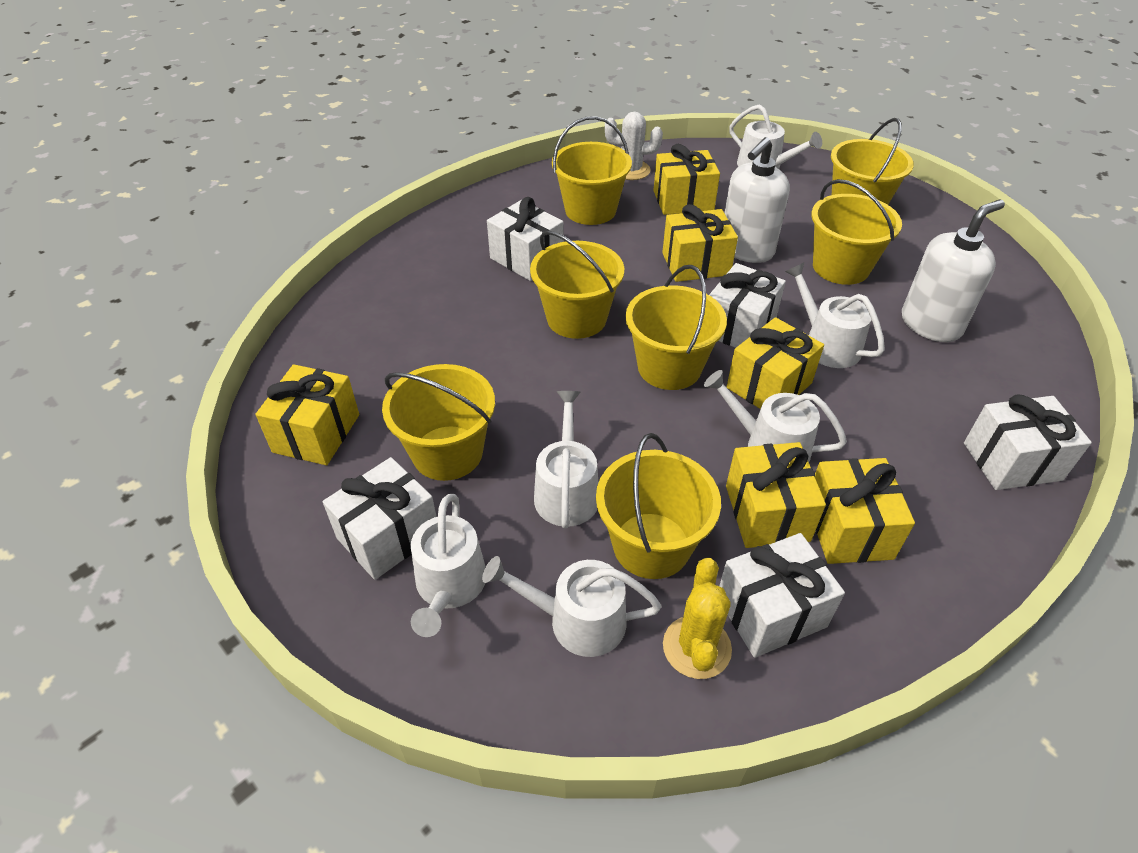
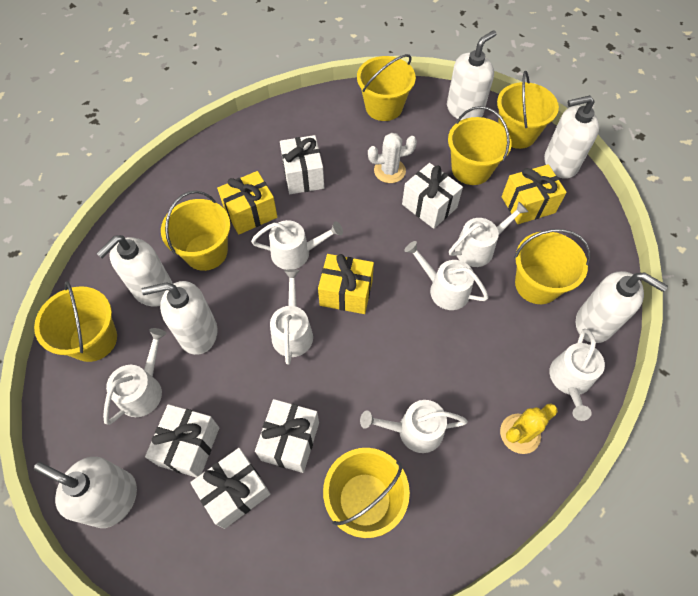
white soap dispenser: [725,137,790,263] [902,199,1005,342] = 2 -> [34,457,137,528] [97,235,173,307] [141,281,218,355] [447,30,496,120] [544,95,599,179] [576,271,668,343] = 6
white watering can: [411,494,486,637] [482,556,661,657] [534,391,599,529] [704,370,847,462] [729,104,822,169] [785,263,885,368] = 6 -> [103,328,166,425] [251,220,343,270] [270,269,313,365] [360,400,468,453] [404,241,489,310] [449,201,528,267] [549,329,605,421] = 7
yellow gift: [255,364,359,465] [653,144,720,215] [662,204,738,282] [726,442,826,548] [727,317,824,409] [815,458,915,564] = 6 -> [217,171,277,235] [318,254,374,314] [502,164,567,224] = 3

